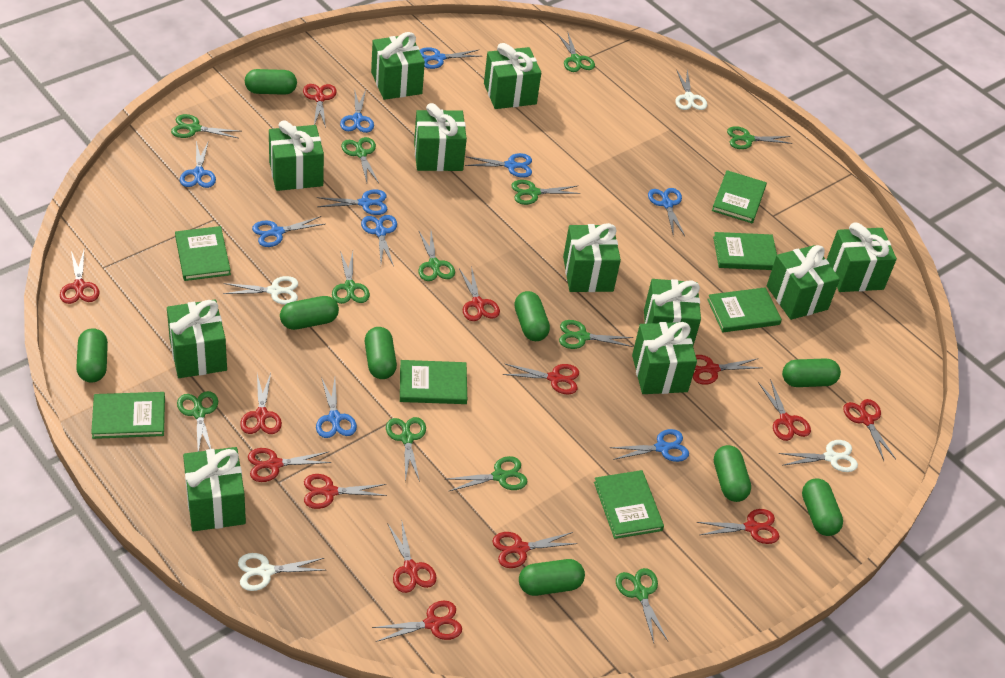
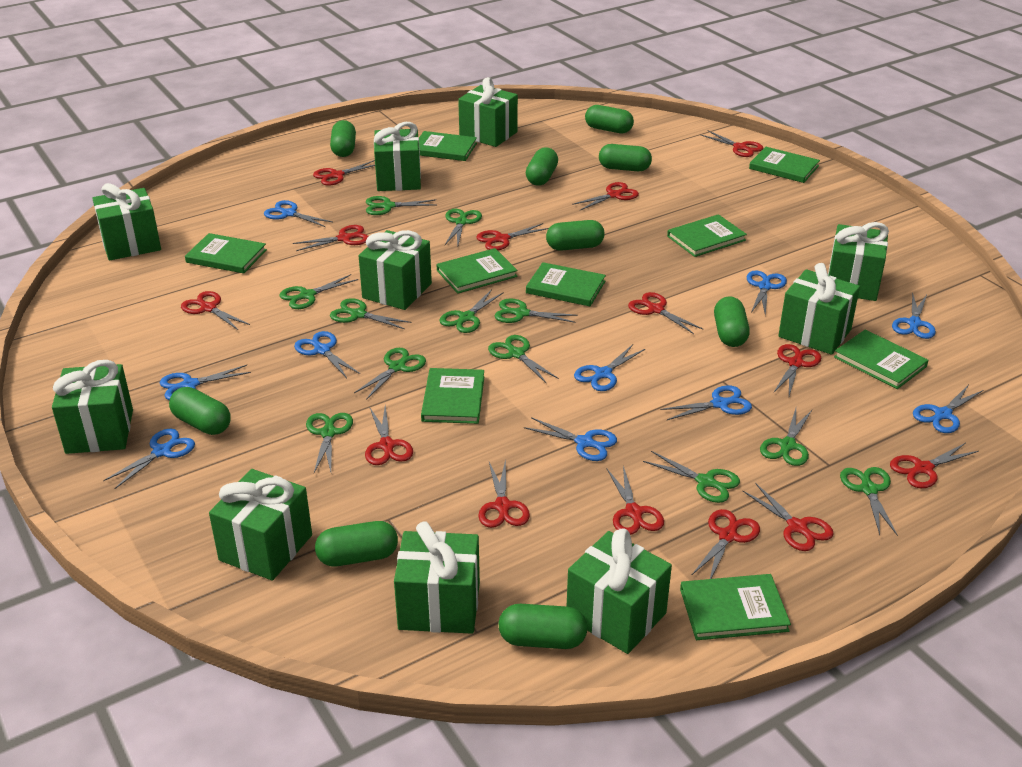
green book: [91,392,165,439] [175,226,231,281] [400,360,467,404] [594,470,664,539] [707,287,782,332] [712,170,767,223] [713,232,777,270] = 7 -> [185,233,267,273] [419,131,477,161] [421,368,484,424] [436,248,517,294] [526,262,606,306] [667,214,747,257] [680,574,791,640] [749,147,820,183] [834,330,929,389] = 9
green gift: [167,300,227,378] [183,447,246,531] [269,120,324,191] [371,32,425,100] [414,103,467,171] [484,43,541,109] [563,223,621,292] [632,322,697,394] [644,279,701,346] [767,245,840,320] [827,222,897,292] = 11 -> [52,360,133,454] [92,183,161,261] [209,469,312,581] [359,230,432,310] [374,122,421,191] [394,521,480,634] [458,77,518,147] [567,529,672,654] [778,263,860,355] [828,222,889,301] = 10
white scissors: [223,276,298,305] [238,553,325,591] [675,69,707,110] [779,440,858,472] = 4 -> none = 0

